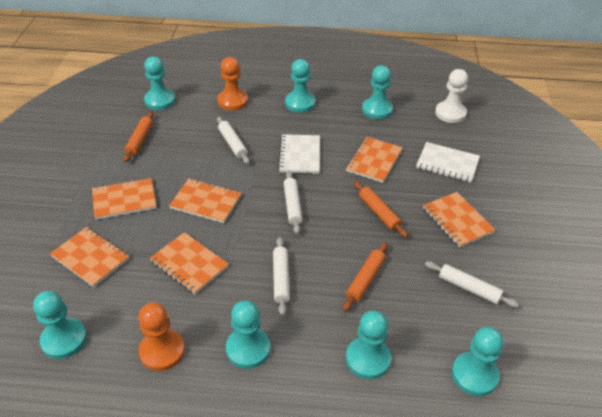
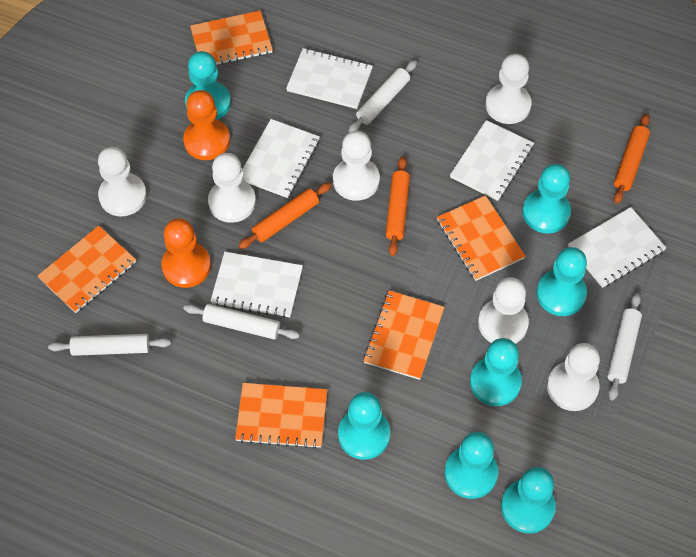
orange notebook: [50,227,129,287] [92,178,156,220] [150,232,229,294] [169,179,242,223] [346,137,403,183] [423,192,495,247] = 6 -> [38,226,136,313] [190,11,273,65] [235,383,327,449] [363,290,445,380] [437,195,526,281] = 5
white notebook: [278,134,320,174] [416,142,480,183] = 2 -> [210,252,303,318] [242,119,320,198] [286,48,373,109] [450,120,534,201] [568,207,666,288] = 5
white pawn: [435,69,468,123] = 1 -> [98,147,147,216] [208,153,256,223] [333,131,380,201] [478,277,529,344] [486,54,532,124] [547,343,600,411] = 6

